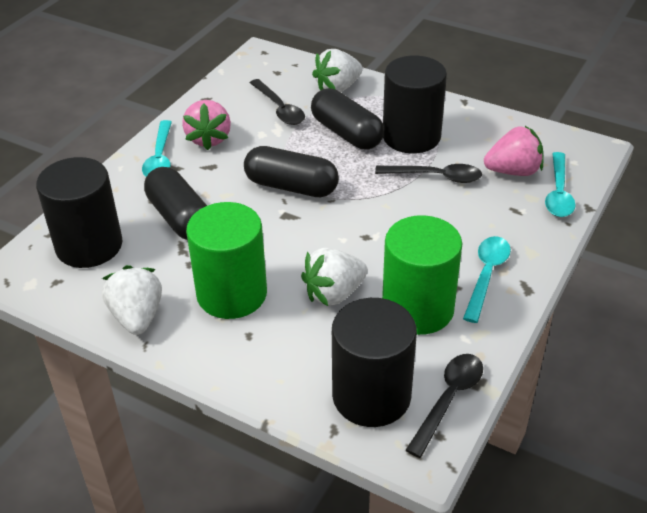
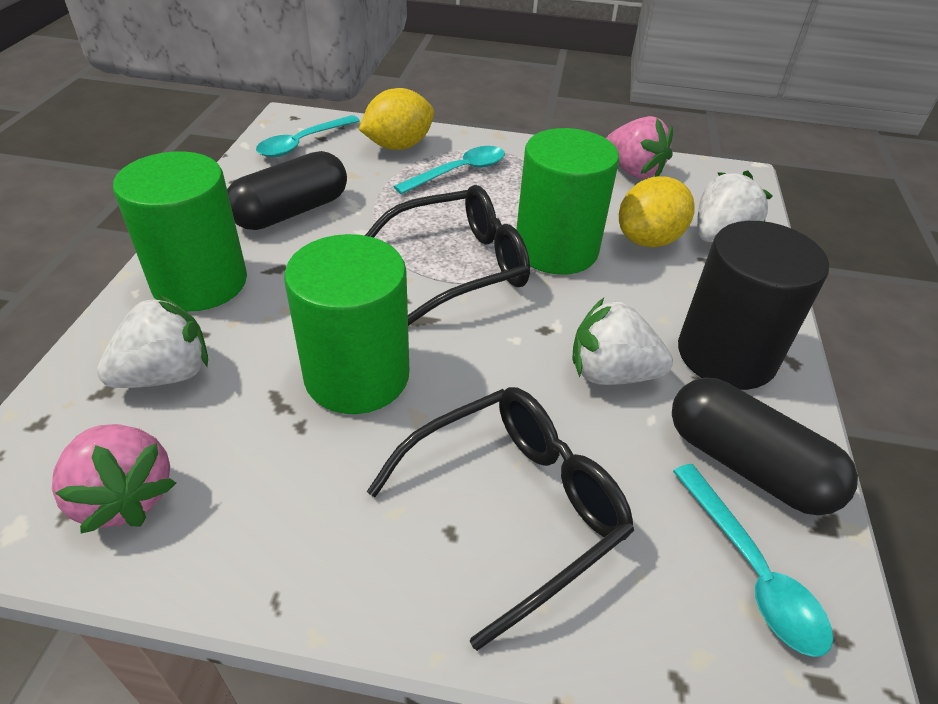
black capsule: [144,167,207,240] [244,146,339,197] [311,88,384,149] = 3 -> [227,151,347,230] [672,378,858,516] = 2
black cylinder: [36,157,123,268] [332,298,417,427] [383,56,447,153] = 3 -> [678,221,829,390] = 1
black glasses: none = 0 -> [365,185,530,326] [367,387,634,651] = 2
black spoon: [250,79,305,125] [375,164,482,183] [406,354,483,458] = 3 -> none = 0
green cylinder: [186,202,267,319] [382,215,463,335] = 2 -> [113,151,247,311] [284,234,410,414] [516,128,619,275] = 3
yellow lemon: none = 0 -> [359,88,434,150] [619,176,695,247] = 2

